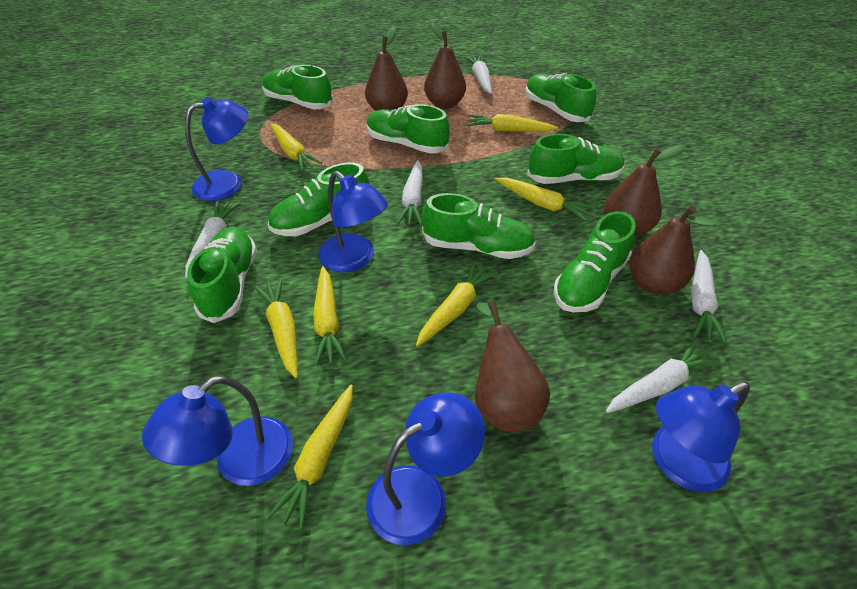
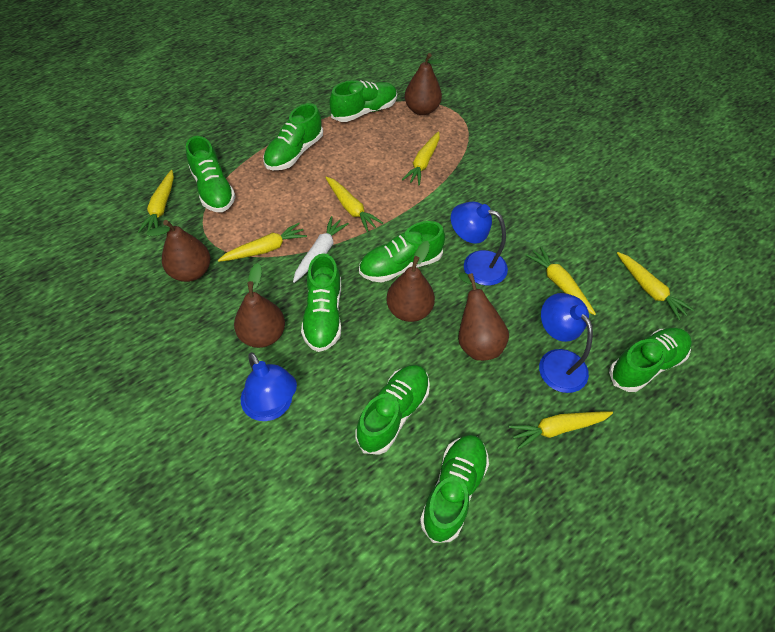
blue lamp: [142,375,293,486] [185,97,249,201] [319,171,388,273] [366,392,485,545] [652,382,750,492] = 5 -> [241,352,297,421] [451,202,508,285] [539,293,593,393] = 3
white carrot: [185,201,240,279] [397,160,423,226] [464,55,492,94] [606,339,721,413] [691,250,726,343] = 5 -> [293,216,349,283] = 1

